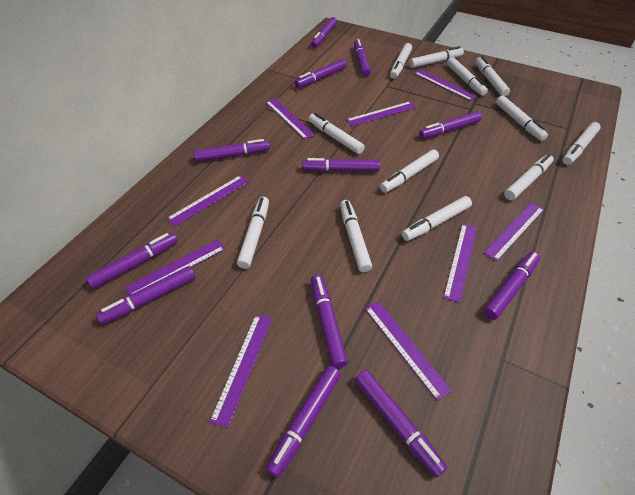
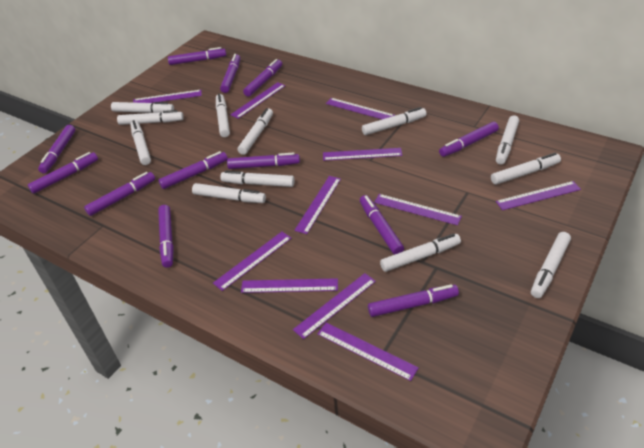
purple ruler: [125,240,225,295] [167,175,248,227] [209,314,272,428] [266,98,315,139] [346,101,416,126] [365,301,452,401] [414,69,477,101] [443,224,477,303] [483,202,544,261] = 9 -> [133,90,202,103] [213,232,292,291] [230,82,286,119] [241,278,338,293] [293,273,376,339] [294,176,341,234] [317,322,419,381] [323,148,402,161] [326,98,395,119] [374,194,462,226] [496,181,581,210] = 11

